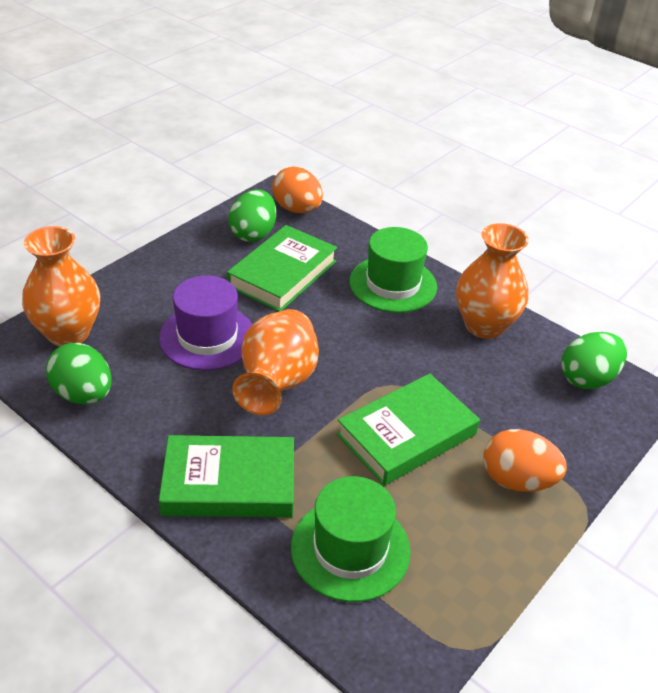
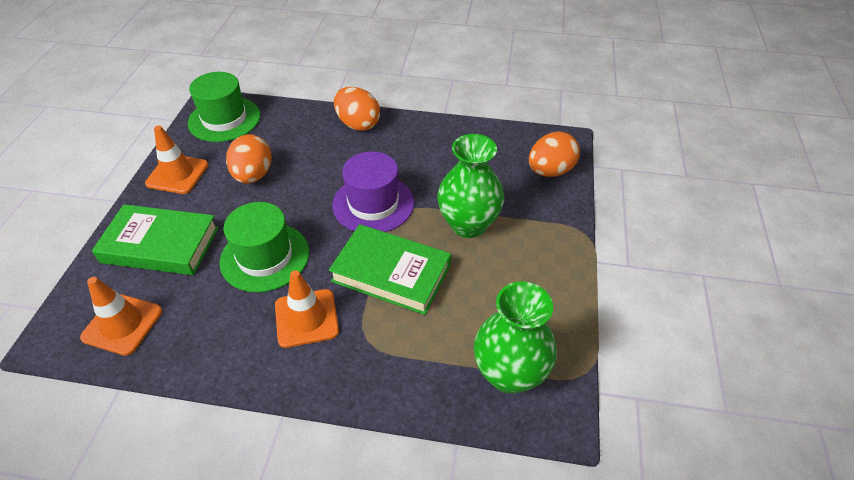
green book: [159,435,294,517] [227,225,337,311] [337,374,480,486] = 3 -> [92,204,219,275] [329,224,451,315] = 2
green egg: [46,343,112,405] [228,189,276,242] [561,332,627,389] = 3 -> none = 0
green vase: none = 0 -> [437,134,504,238] [474,281,557,394] = 2
orange egg: [272,167,323,213] [483,429,567,492] = 2 -> [226,134,272,184] [334,87,380,131] [529,132,580,177] = 3
orange traffic cone: none = 0 -> [80,277,162,356] [145,125,208,194] [275,270,339,348] = 3
orange vase: [22,226,100,346] [232,309,319,415] [456,223,529,339] = 3 -> none = 0

